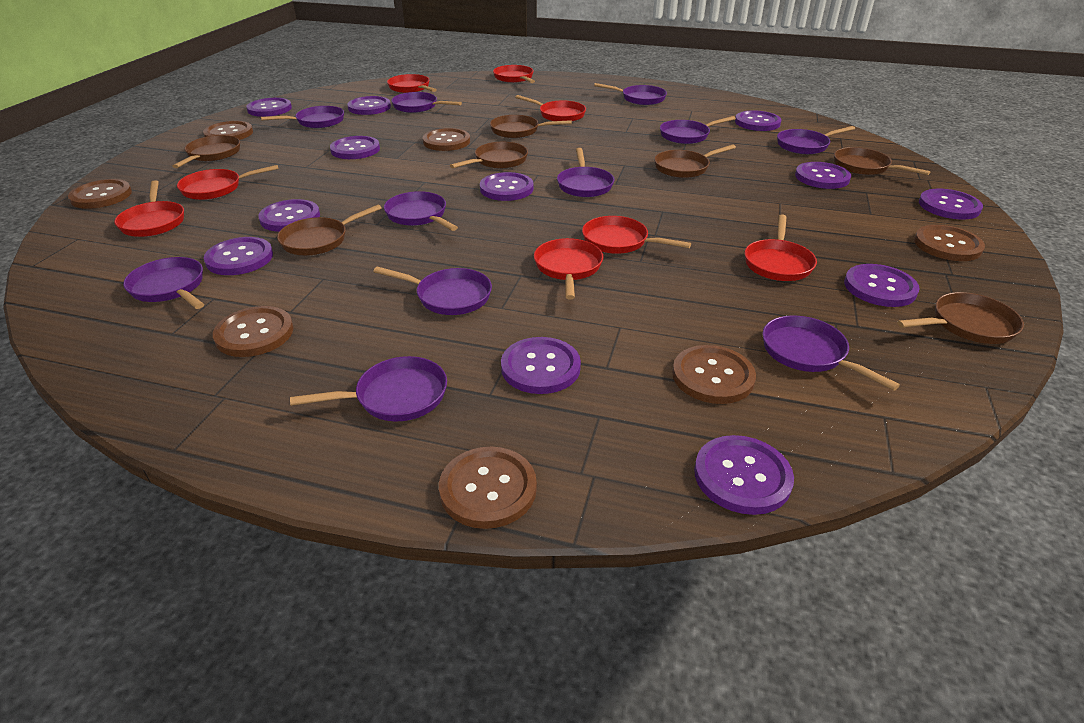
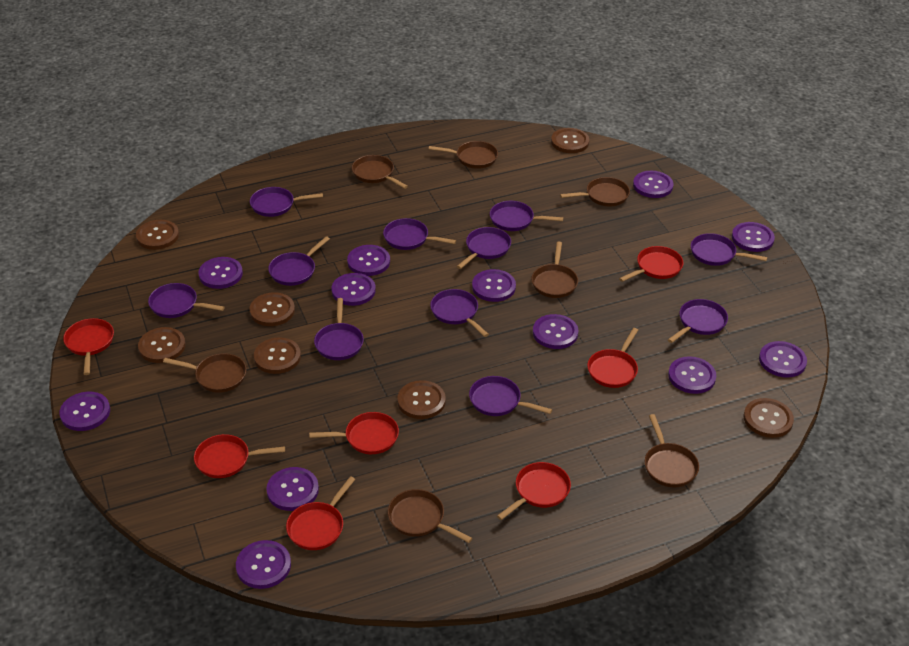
red pan: [114,180,184,237] [177,165,279,200] [387,74,437,93] [493,65,535,83] [515,95,586,122] [534,238,603,300] [582,216,691,254] [745,214,817,281] = 8 -> [63,318,114,375] [194,434,285,478] [286,476,355,550] [309,412,399,454] [497,462,571,520] [587,328,638,388] [619,246,683,282] = 7

